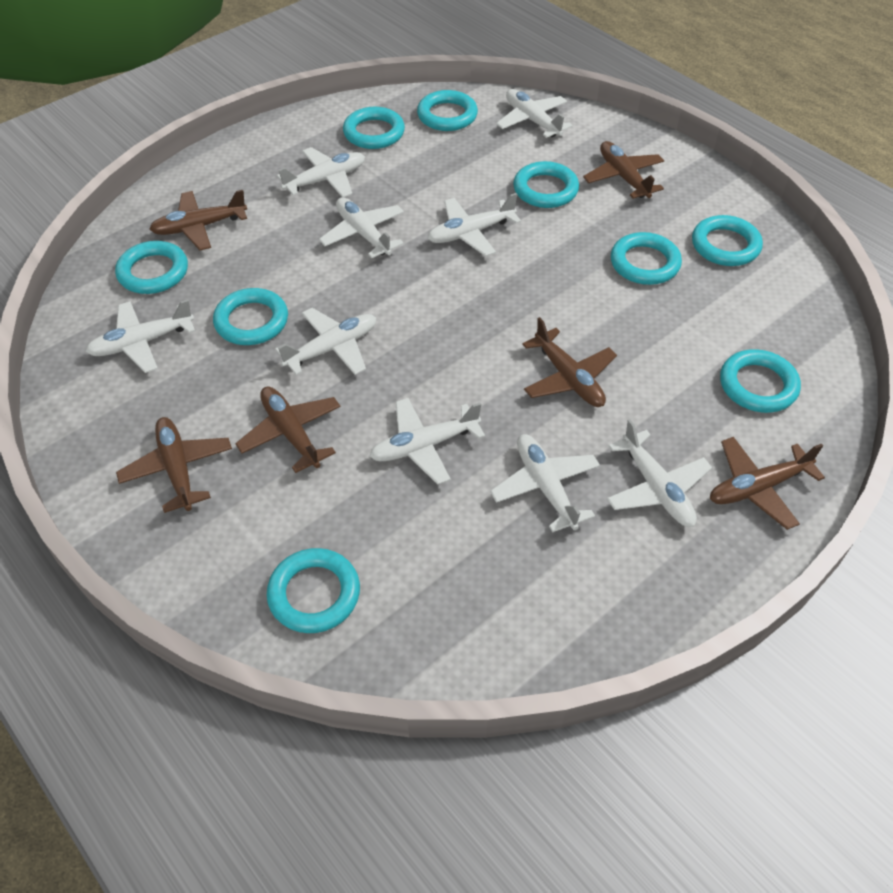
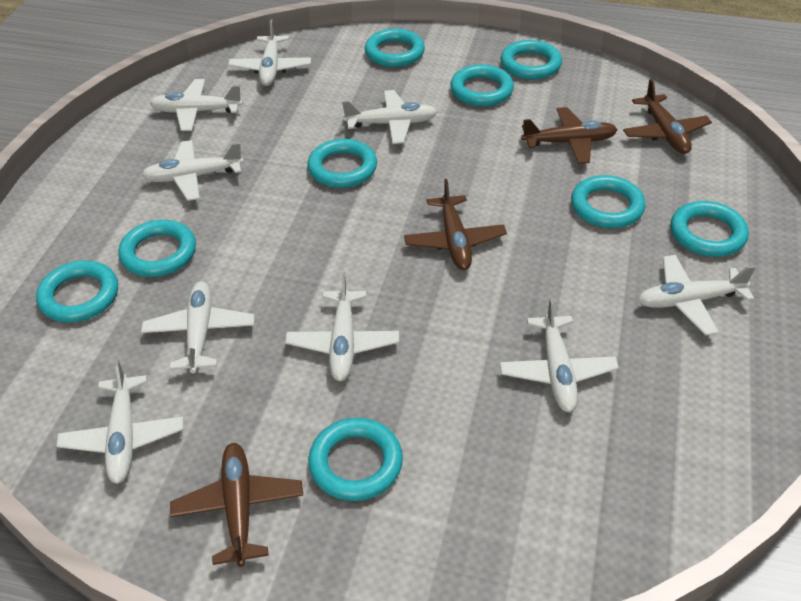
brown plane: [116,417,232,513] [149,190,247,250] [235,387,341,473] [522,317,617,407] [583,141,664,199] [710,437,825,530] = 6 -> [170,443,303,567] [404,179,507,270] [521,107,618,164] [623,79,712,154] = 4

